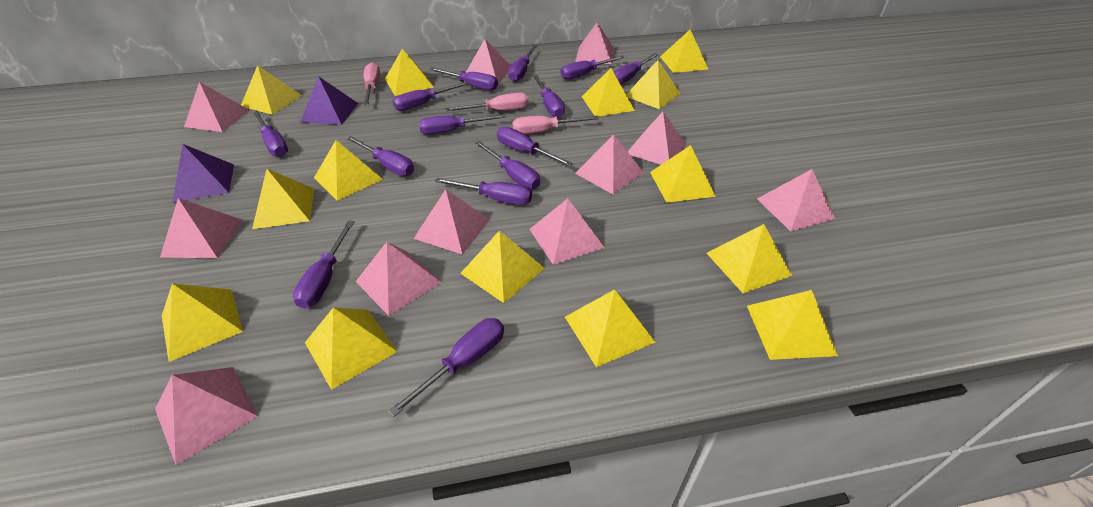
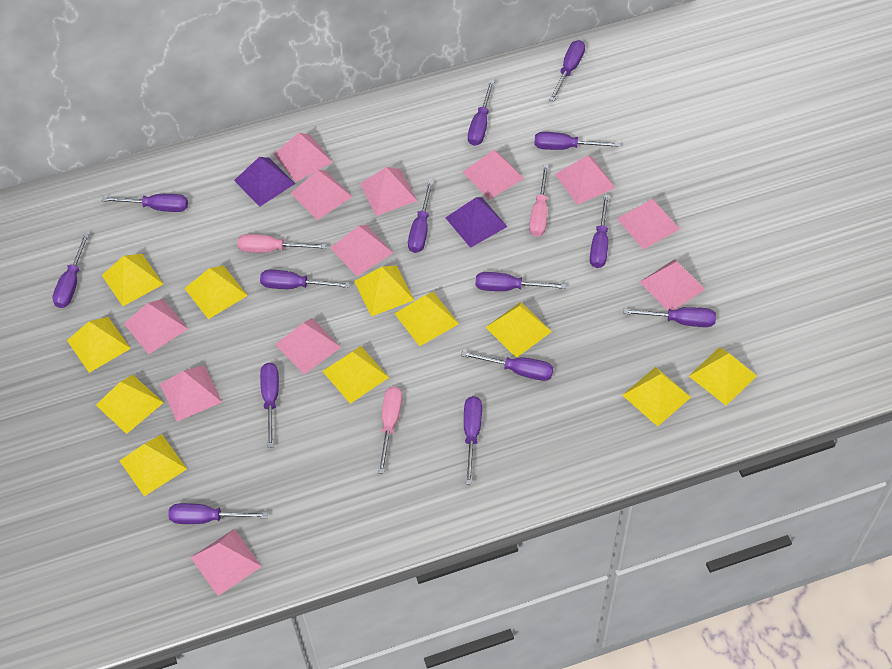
pink pyramid: [155,367,258,465] [160,198,243,258] [184,82,249,132] [355,242,442,316] [414,189,490,255] [466,39,510,84] [530,198,605,265] [575,22,614,64] [575,135,644,195] [628,112,687,165] [757,169,835,231] = 11 -> [124,299,188,354] [160,365,222,421] [191,529,262,596] [274,133,333,182] [275,318,341,374] [291,170,352,220] [330,225,393,277] [360,167,417,216] [463,150,524,200] [555,155,615,205] [617,199,680,249] [640,259,705,311] = 12
yellow pyramid: [162,284,243,362] [241,65,302,115] [252,169,314,229] [305,307,398,390] [314,140,383,201] [385,49,433,96] [460,230,545,303] [565,289,656,367] [582,68,635,117] [626,60,681,109] [650,145,716,203] [660,30,708,73] [707,224,792,293] [747,290,838,360] = 14 -> [67,317,131,373] [96,374,164,434] [102,254,163,306] [120,434,187,496] [184,265,248,319] [322,346,389,404] [354,265,414,317] [394,292,459,346] [486,302,552,358] [622,367,691,427] [689,347,757,406] = 11

